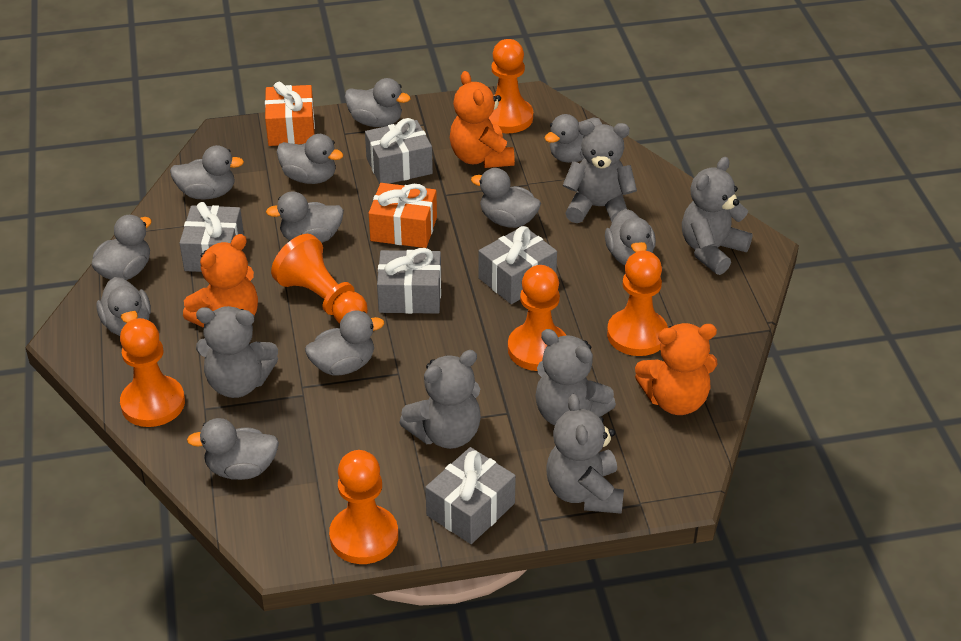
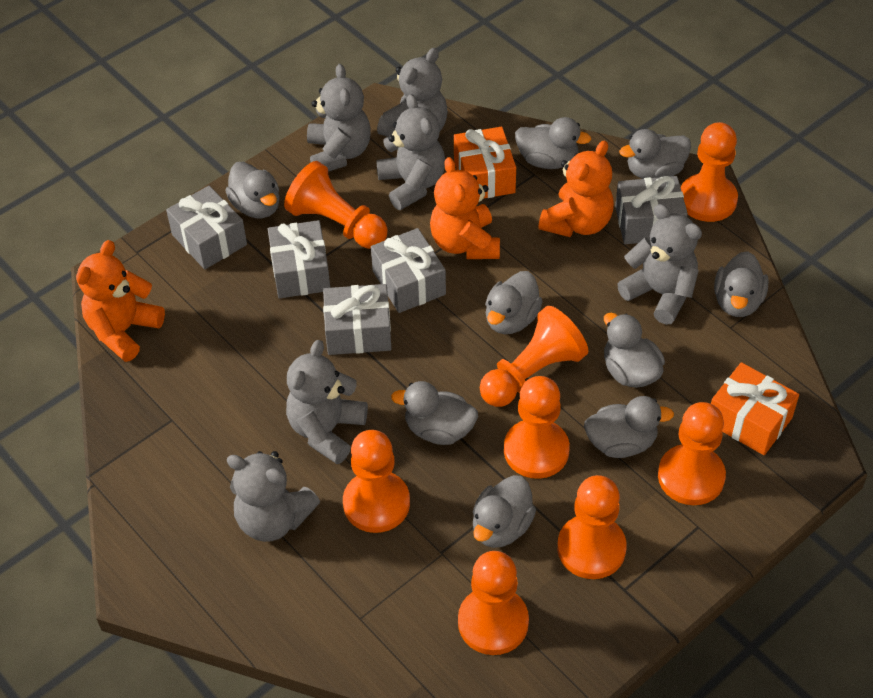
grey duck: [92,215,152,280] [97,277,151,336] [170,145,244,200] [187,418,279,480] [266,191,344,243] [277,134,344,184] [305,310,384,376] [345,78,411,127] [471,168,541,228] [544,114,602,163] [605,209,656,265] = 11 -> [225,162,280,218] [391,381,478,445] [473,475,536,548] [485,271,543,334] [515,117,591,169] [584,396,674,458] [604,313,665,388] [619,129,691,179] [714,251,769,317] = 9
orange pawn: [120,318,185,427] [271,234,368,323] [329,450,398,564] [489,39,533,133] [508,265,567,371] [607,251,668,356] = 6 -> [284,161,388,249] [343,430,410,533] [458,551,529,655] [480,306,588,407] [504,376,570,479] [557,475,627,579] [658,402,726,505] [681,122,738,222] = 8

